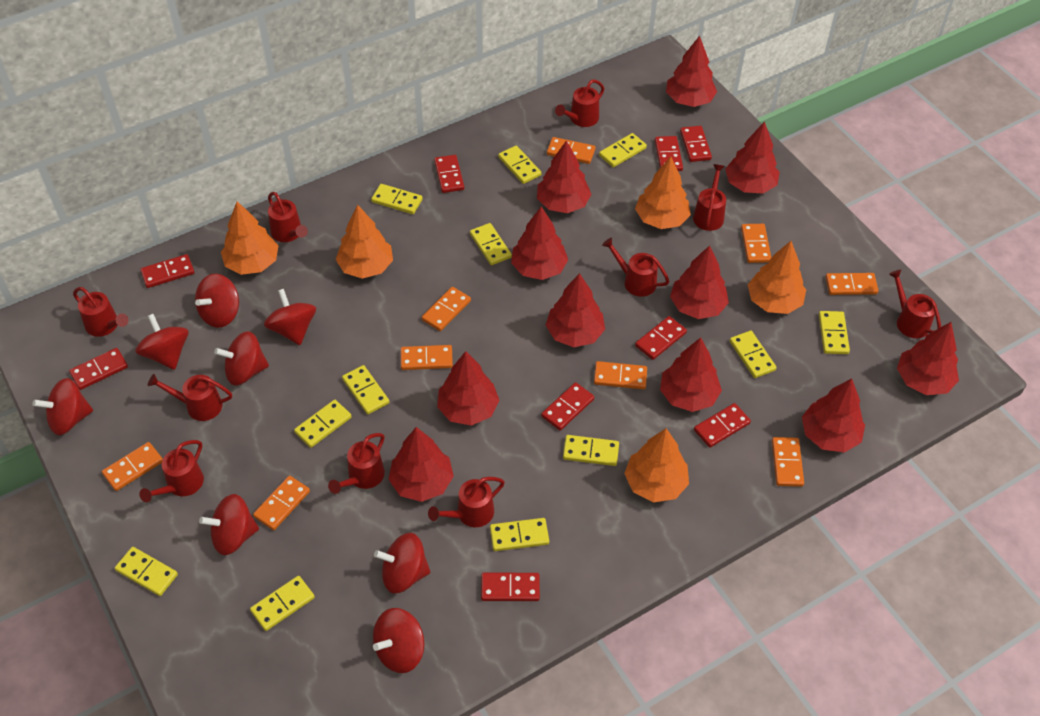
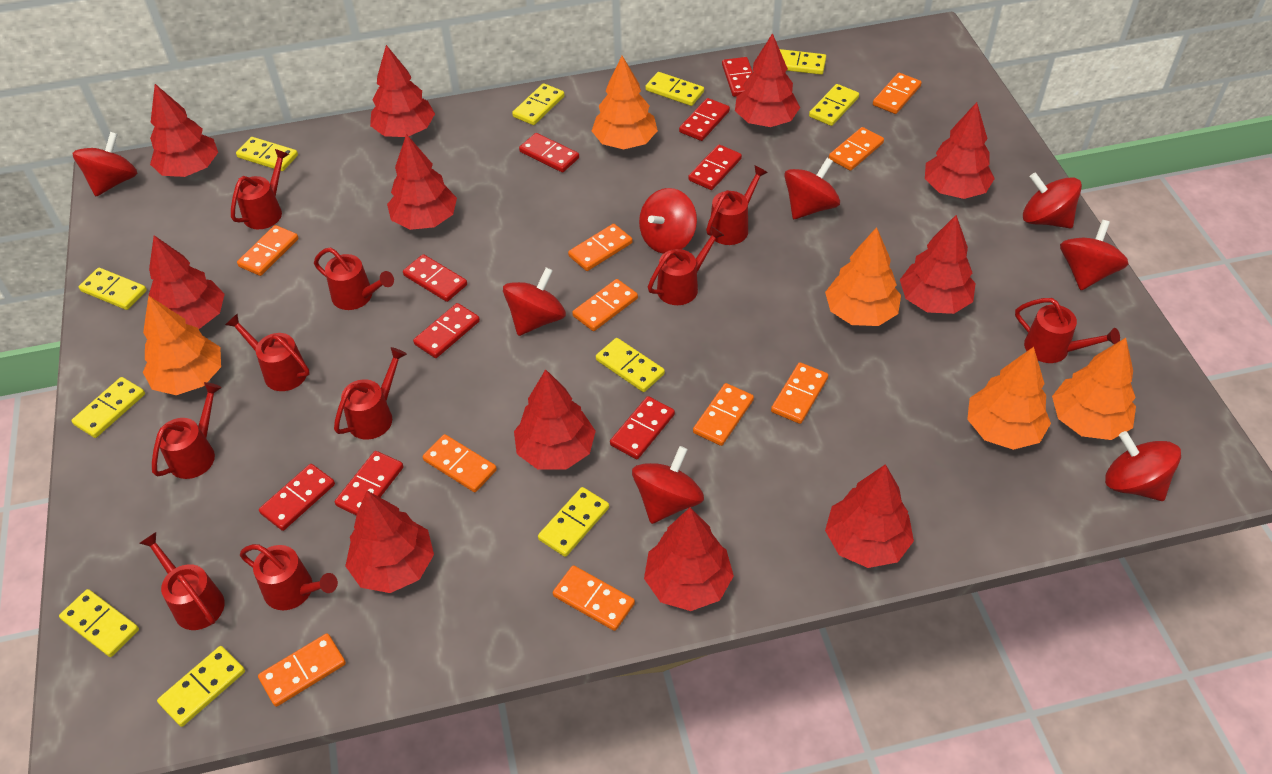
orange domino: [102,442,163,491] [253,476,310,530] [401,345,453,370] [422,287,471,331] [547,137,595,164] [594,361,647,389] [741,224,771,263] [772,437,804,487] [826,273,879,295] = 9 -> [237,225,299,276] [258,633,346,707] [423,434,497,492] [553,565,635,631] [568,224,632,271] [572,279,638,331] [693,383,754,446] [771,362,828,424] [829,127,884,171] [873,73,922,114] = 10
yellow domino: [115,547,178,596] [250,576,315,631] [294,400,352,448] [342,365,389,414] [371,184,423,214] [470,223,512,265] [490,518,549,551] [498,146,541,184] [563,435,619,466] [599,133,647,167] [730,331,777,378] [819,311,850,354] = 12 -> [59,589,139,657] [71,377,145,438] [79,268,147,310] [157,646,245,727] [236,137,298,171] [512,83,565,125] [538,487,609,557] [596,338,665,392] [645,72,704,106] [780,49,826,75] [809,84,859,126] = 11

